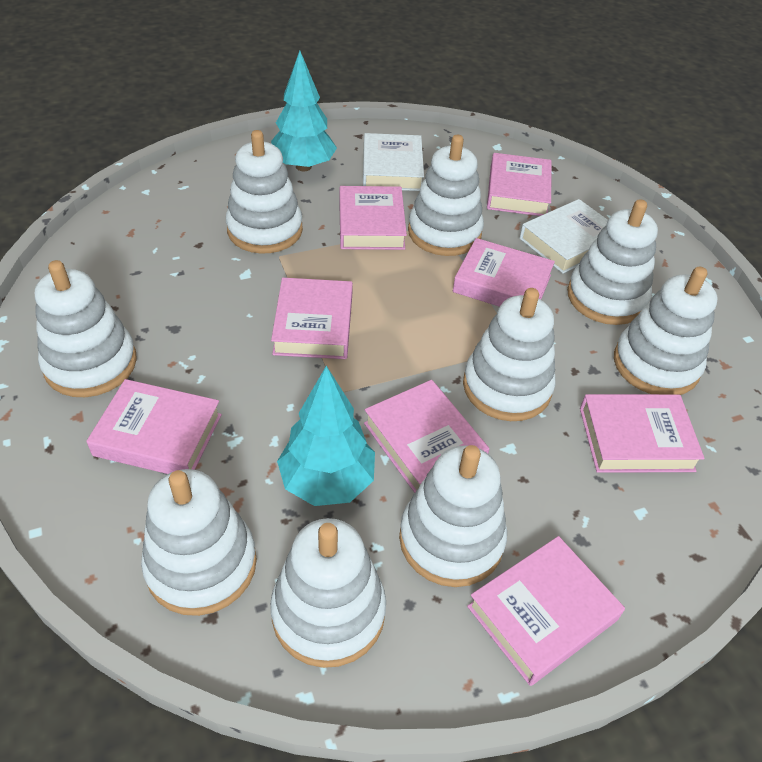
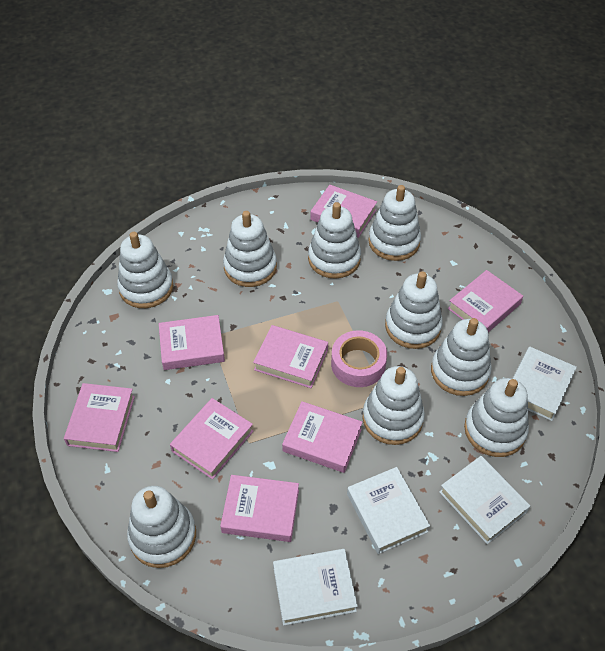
pink tape: none = 0 -> [331,330,387,387] = 1
turquoise tree: [271,51,337,171] [277,366,375,506] = 2 -> none = 0
white book: [363,133,424,191] [519,199,608,274] = 2 -> [273,549,358,626] [347,467,430,554] [439,456,530,544] [513,346,577,421] = 4

